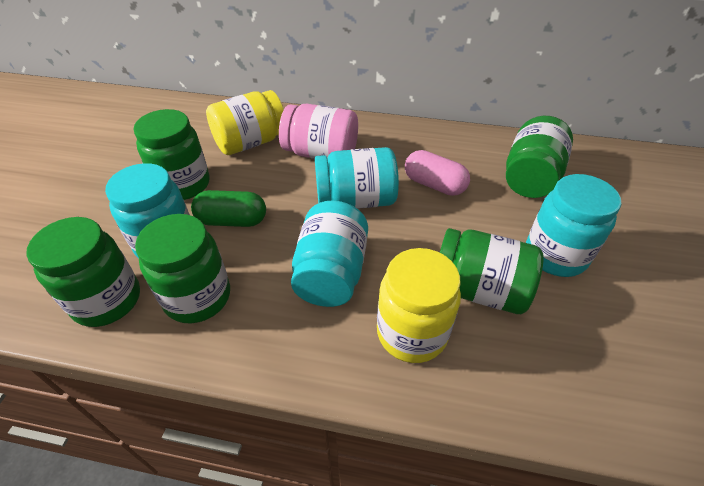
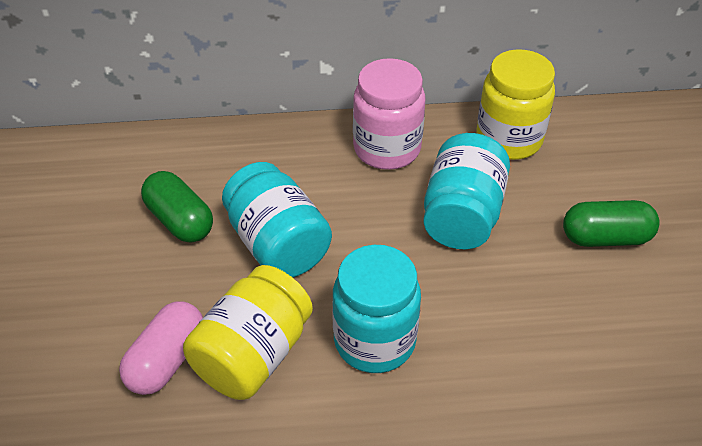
green capsule: [191,190,266,227] = 1 -> [141,171,213,243] [563,200,660,247] = 2
green jar: [26,217,140,327] [133,109,210,200] [135,214,230,323] [440,228,544,314] [506,116,573,198] = 5 -> none = 0
turquoise jar: [105,163,190,258] [291,201,368,307] [315,147,399,209] [526,174,621,277] = 4 -> [222,162,332,277] [332,245,421,373] [423,133,510,249] = 3

